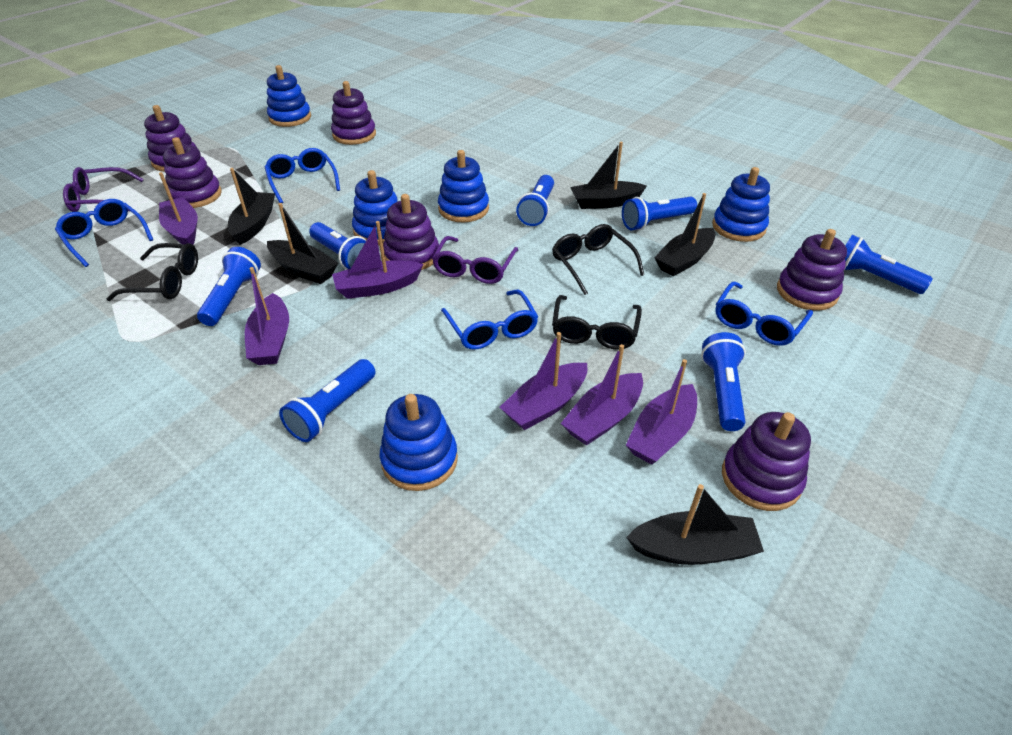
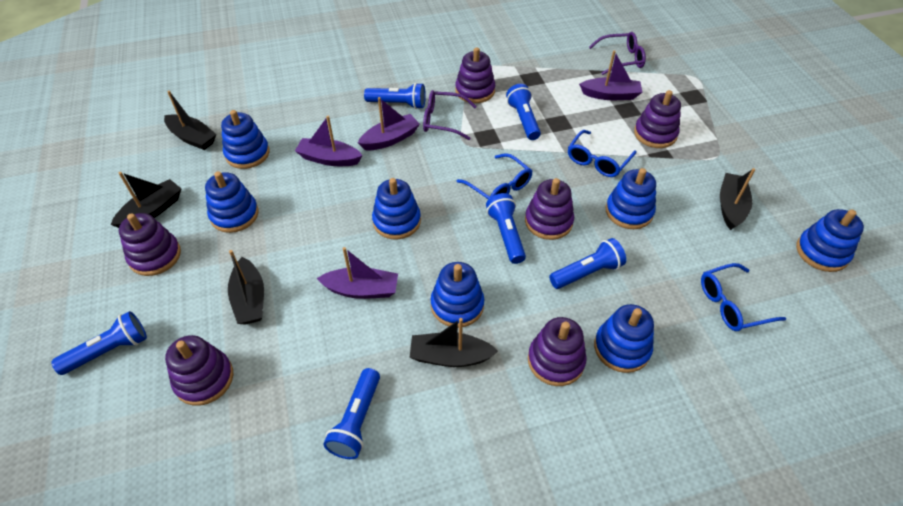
black glasses: [106,243,198,301] [552,224,644,295] [552,295,642,350] = 3 -> none = 0
blue flashlight: [197,247,261,326] [279,359,376,442] [309,222,366,270] [516,175,554,226] [622,197,697,231] [701,332,746,431] [844,235,933,294] = 7 -> [51,311,147,375] [323,368,380,459] [364,83,426,109] [486,193,526,264] [506,84,541,140] [549,238,626,289] = 6
blue glasses: [55,199,153,267] [265,148,340,203] [441,290,539,350] [715,281,813,346] = 4 -> [457,153,532,199] [568,130,637,177] [701,263,786,331] = 3
blue stacking toy: [267,65,311,127] [352,170,398,245] [379,394,458,491] [438,150,489,223] [712,167,770,242] = 5 -> [205,171,259,233] [221,110,270,169] [372,178,421,239] [431,262,484,328] [594,304,654,373] [606,168,656,229] [796,209,864,272] = 7
purple boat: [159,172,198,244] [245,267,289,365] [332,221,424,299] [499,332,587,430] [561,344,643,446] [626,359,697,465] = 6 -> [295,116,363,166] [317,247,398,299] [358,97,420,150] [579,50,642,100] = 4

